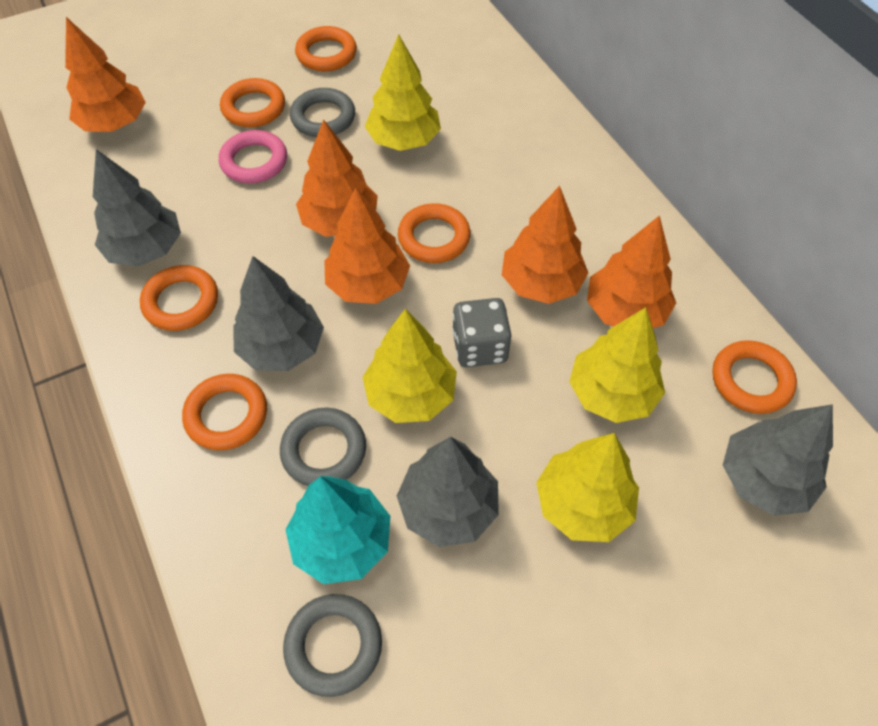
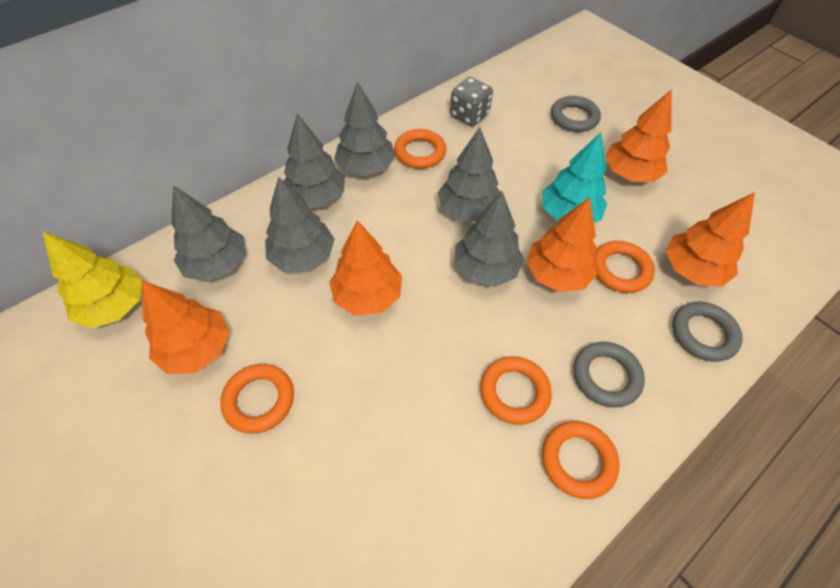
grey tree: [93,149,181,267] [233,256,324,371] [397,437,499,547] [723,404,833,516] = 4 -> [171,185,246,282] [265,177,335,272] [284,114,345,208] [334,82,396,176] [438,127,501,221] [454,191,524,287] = 6
orange ring: [140,265,218,331] [182,374,267,450] [220,78,285,127] [295,26,357,71] [398,203,471,263] [712,340,797,414] = 6 -> [220,364,294,433] [394,129,446,169] [480,356,552,425] [542,421,620,499] [595,241,655,293] = 5
pink ring: [219,130,287,183] = 1 -> none = 0
yellow tree: [362,309,457,423] [365,34,441,151] [536,433,639,542] [569,307,665,423] = 4 -> [42,231,142,328] = 1

